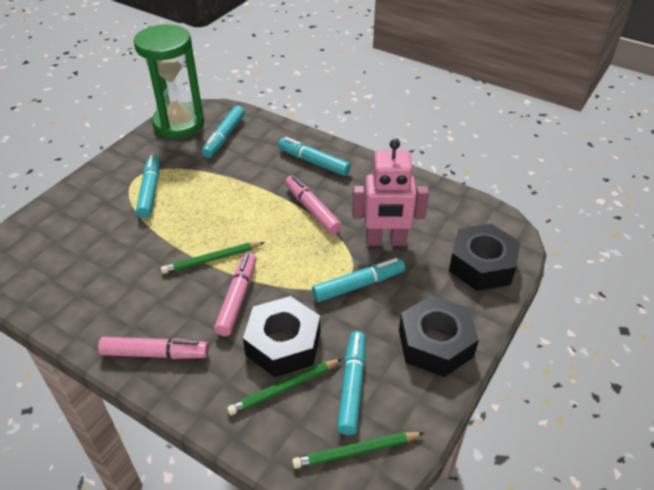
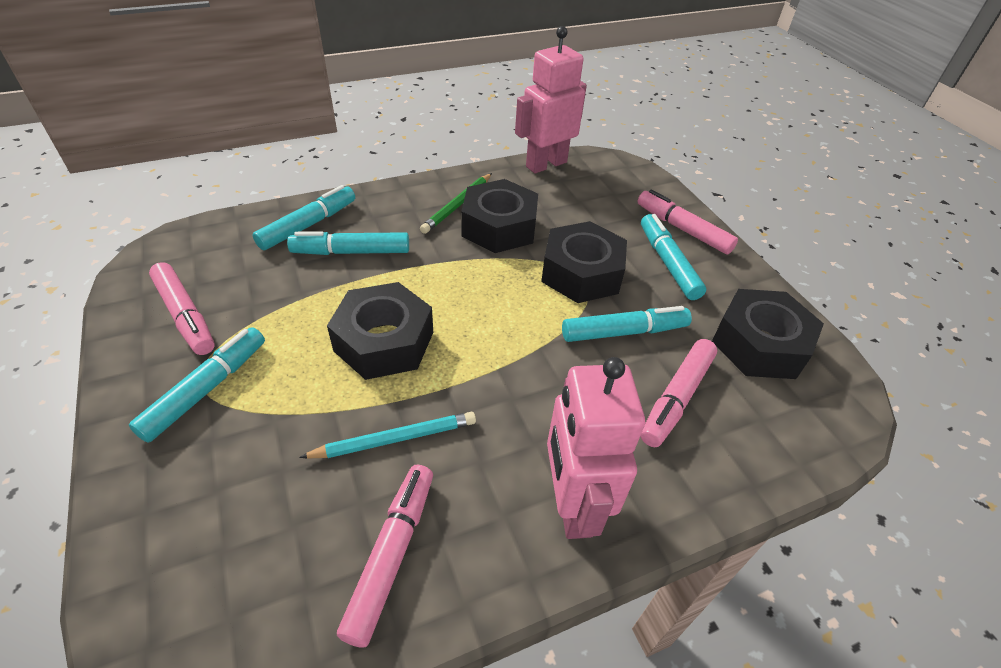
black nut: [243,296,320,377] [399,295,479,377] [449,224,520,291] = 3 -> [327,282,433,380] [461,179,538,253] [541,221,627,303] [712,289,824,379] = 4
green hourglass: [134,25,204,138] = 1 -> none = 0
green pencil: [161,242,265,274] [227,359,342,415] [292,432,424,469] = 3 -> [420,173,492,234] = 1
pink marker: [98,337,209,359] [214,252,256,336] [285,175,342,235] = 3 -> [149,262,215,355] [337,465,433,648] [638,189,738,254] [641,339,717,447] = 4
pink robot: [352,139,429,246] = 1 -> [515,26,587,174] [547,357,645,539] = 2
turquoise pencil: none = 0 -> [299,412,476,459] = 1

